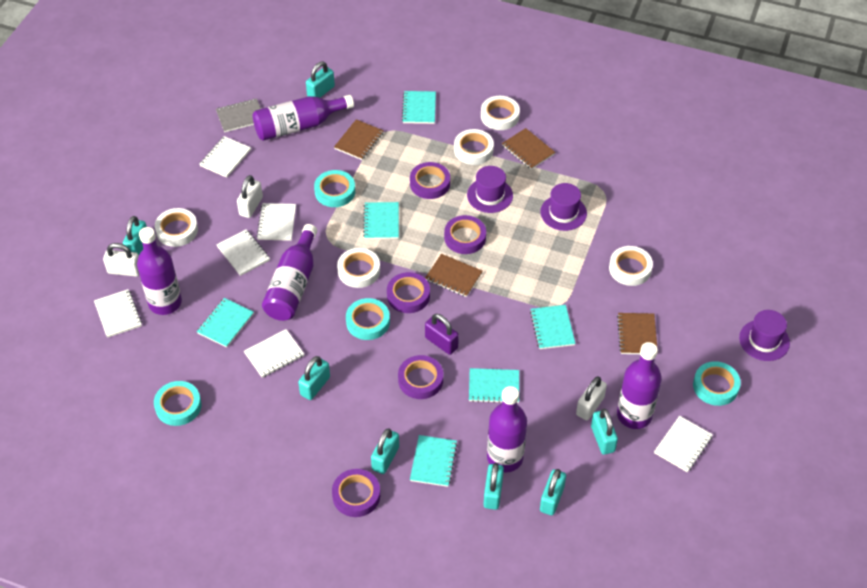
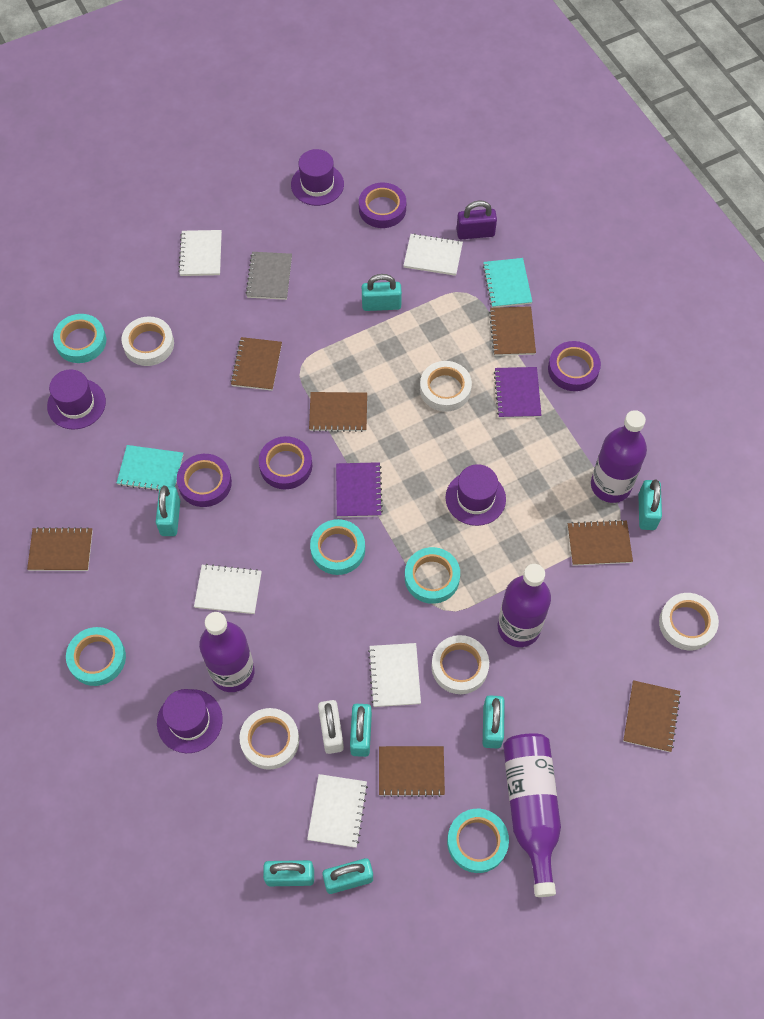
brown notebook: [334,119,384,160] [425,254,483,297] [502,128,555,169] [617,313,658,354] = 4 -> [27,527,93,571] [230,337,282,391] [309,392,367,432] [379,746,445,797] [489,306,536,356] [568,520,633,566] [623,680,681,752] = 7
purple bottle: [137,227,182,315] [253,95,354,141] [262,224,317,321] [487,386,527,473] [617,342,662,429] = 5 -> [199,612,255,692] [498,564,551,647] [503,733,561,897] [591,410,647,503] = 4
purple hat: [467,166,513,213] [540,183,587,231] [739,310,790,361] = 3 -> [47,369,106,430] [157,689,223,753] [291,149,344,206] [446,464,506,526] = 4
purple notebook: none = 0 -> [336,462,383,517] [494,367,542,418] = 2
purple tape: [332,469,380,517] [387,272,430,313] [398,355,443,399] [410,162,450,199] [444,215,486,254] = 5 -> [177,454,232,507] [259,436,312,490] [359,183,406,228] [548,341,601,391] = 4
turquoise notebook: [197,298,254,348] [363,202,399,239] [402,91,436,124] [410,435,457,487] [469,368,519,403] [530,305,576,349] = 6 -> [117,445,183,491] [482,258,532,308] = 2
turquoise tape: [154,381,202,426] [314,170,355,207] [346,298,390,340] [693,361,741,406] = 4 -> [53,314,106,363] [66,627,126,686] [310,519,365,575] [405,547,460,604] [447,809,509,873] = 5
white notebook: [94,289,142,338] [200,136,251,178] [216,230,270,276] [244,329,304,378] [257,203,296,241] [654,416,713,472] = 6 -> [178,230,222,276] [194,564,262,614] [307,774,368,848] [368,643,421,707] [403,234,463,276] = 5
white padlock: [103,243,139,277] [237,175,263,218] [576,376,607,420] = 3 -> [318,700,344,754] = 1

